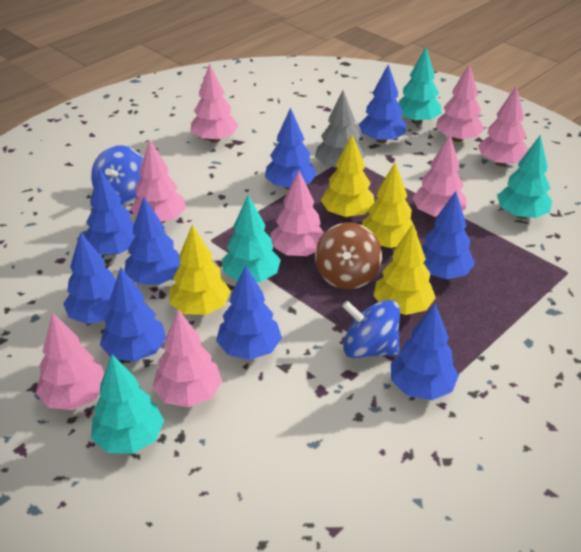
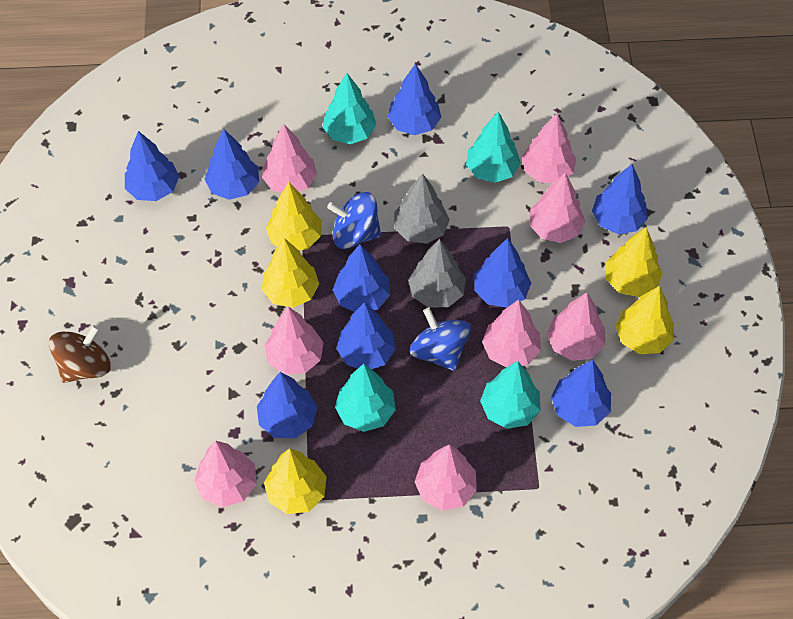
grey tree: [315,90,365,170] = 1 -> [394,173,450,244] [408,239,466,308] = 2
yellow tree: [169,224,231,315] [321,134,375,218] [362,162,417,248] [373,224,436,315] = 4 -> [262,238,319,308] [264,448,326,514] [266,182,322,250] [605,227,663,297] [615,286,674,354] = 5

